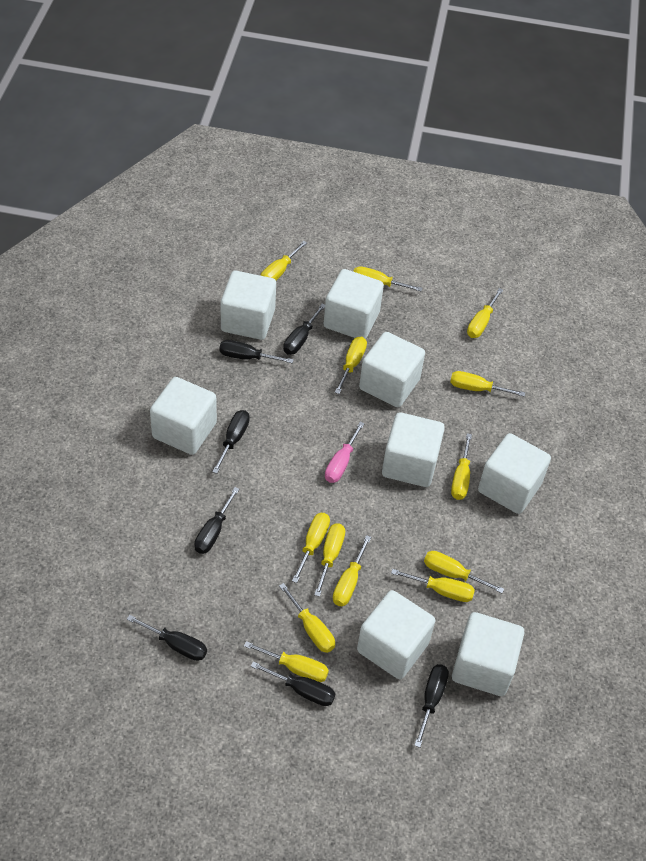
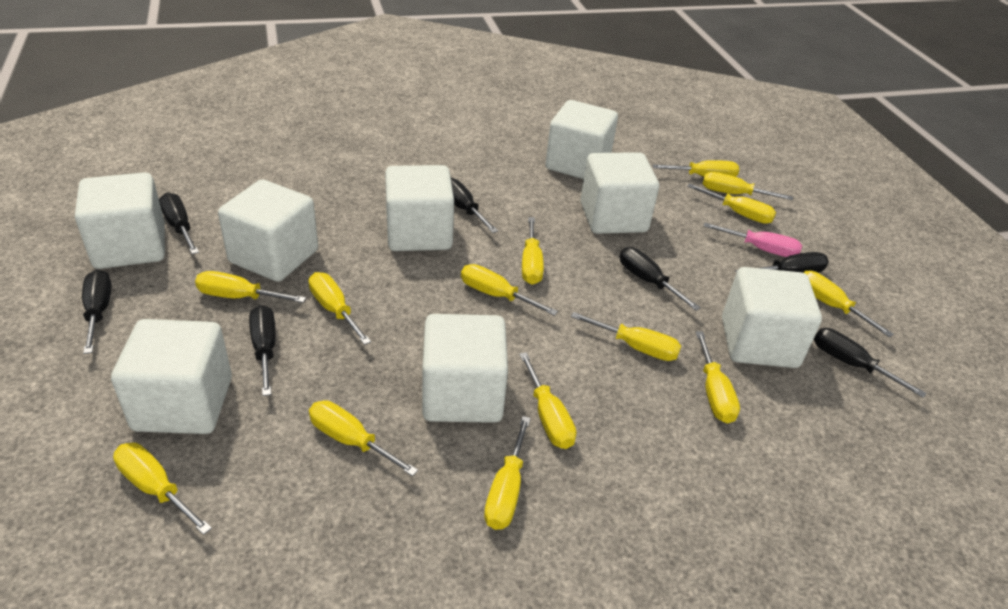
yellow screwdriver: [244,641,329,682] [260,241,307,280] [279,583,335,653] [292,513,330,583] [314,523,345,597] [333,535,371,606] [335,337,367,394] [353,266,422,291] [391,569,475,602] [424,551,504,593] [450,371,525,397] [451,433,472,500] [467,288,503,338] = 13 -> [113,443,212,535] [195,271,306,303] [309,272,371,345] [309,400,418,477] [461,264,558,316] [484,416,531,530] [519,352,576,449] [522,217,544,285] [571,312,681,361] [652,160,739,177] [687,183,776,224] [696,331,740,423] [703,172,793,200] [804,271,894,337] = 14

